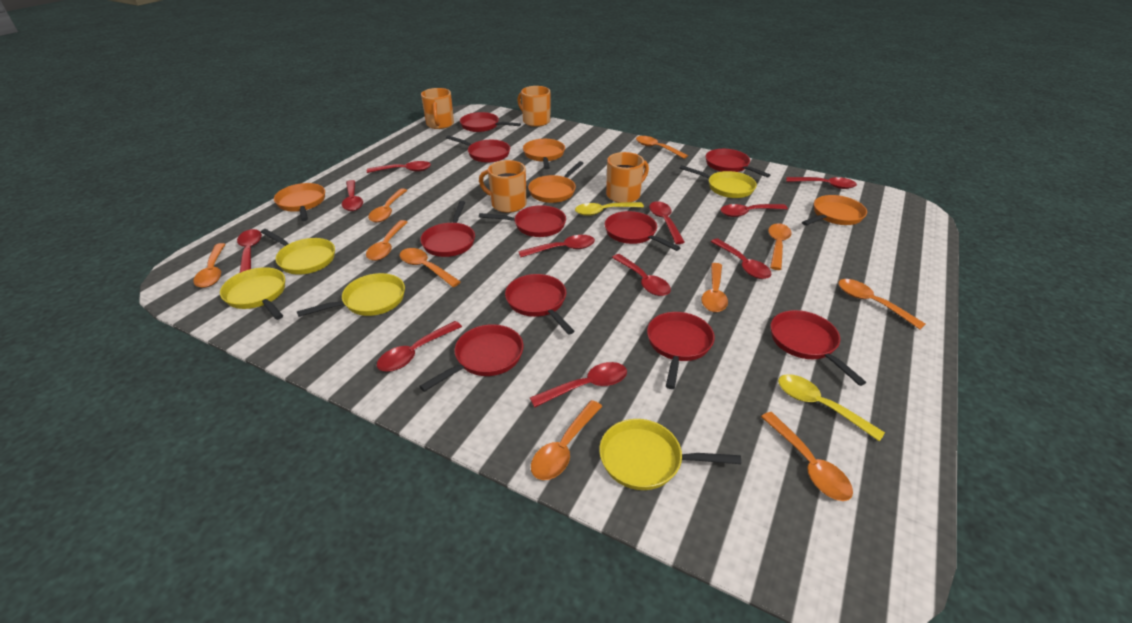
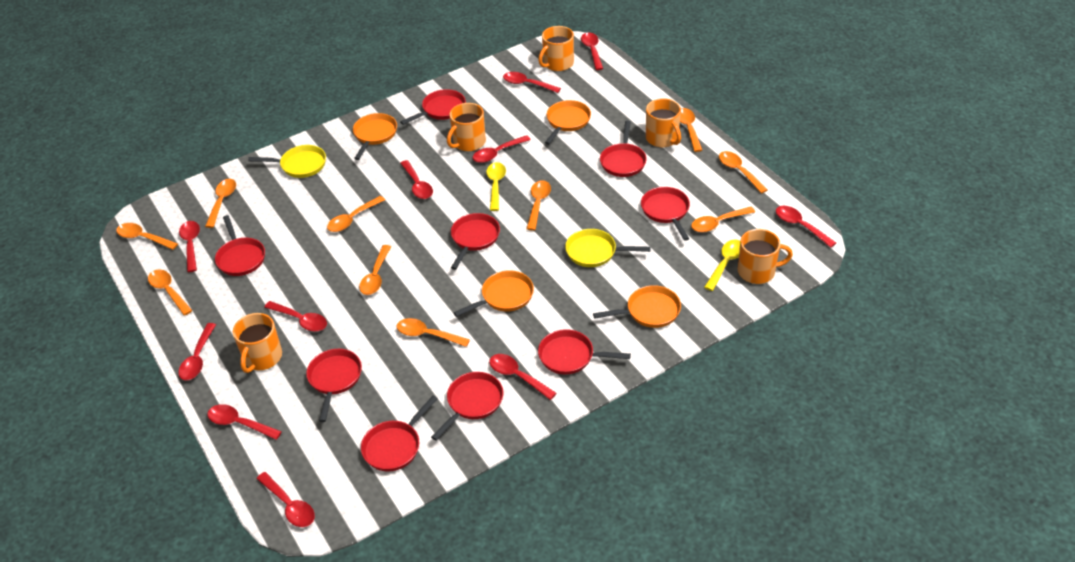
orange mug: [421,88,454,129] [479,160,527,213] [517,86,550,127] [606,152,649,203] = 4 -> [233,313,282,373] [447,103,486,151] [538,26,574,71] [646,98,681,147] [738,229,793,284] = 5
red pan: [419,324,523,392] [420,201,475,257] [446,135,510,163] [460,112,521,132] [479,205,566,237] [505,274,574,335] [605,211,681,251] [647,312,715,389] [706,149,770,177] [771,310,866,386] = 10 -> [215,215,265,276] [306,349,362,422] [361,396,438,471] [400,89,466,125] [431,372,503,440] [451,213,500,270] [538,329,631,375] [600,121,647,177] [641,187,690,241] = 9
yellow pan: [220,267,285,320] [261,229,335,275] [297,273,405,317] [599,419,741,490] [680,165,757,198] = 5 -> [248,145,326,178] [565,229,651,267] = 2

